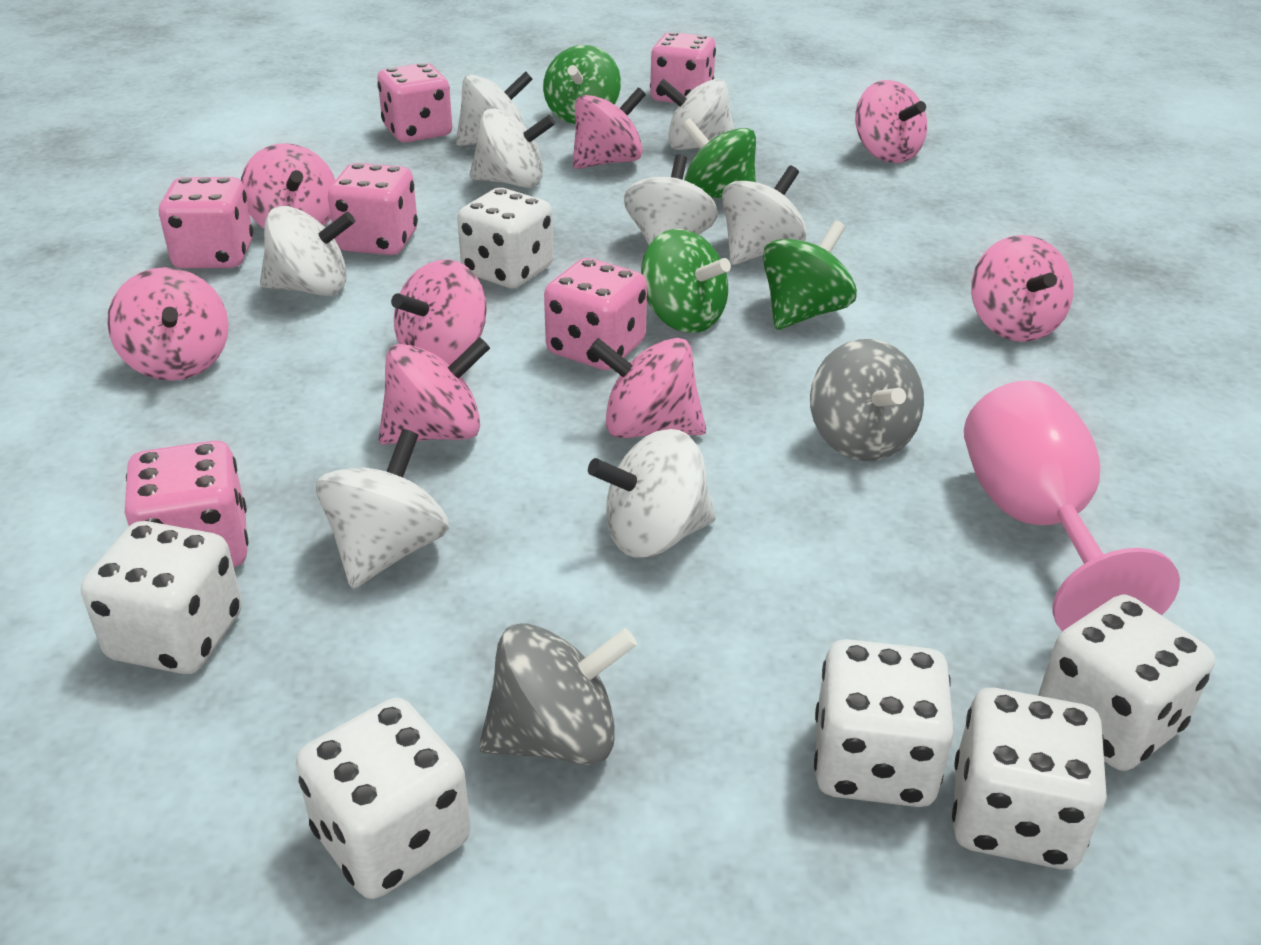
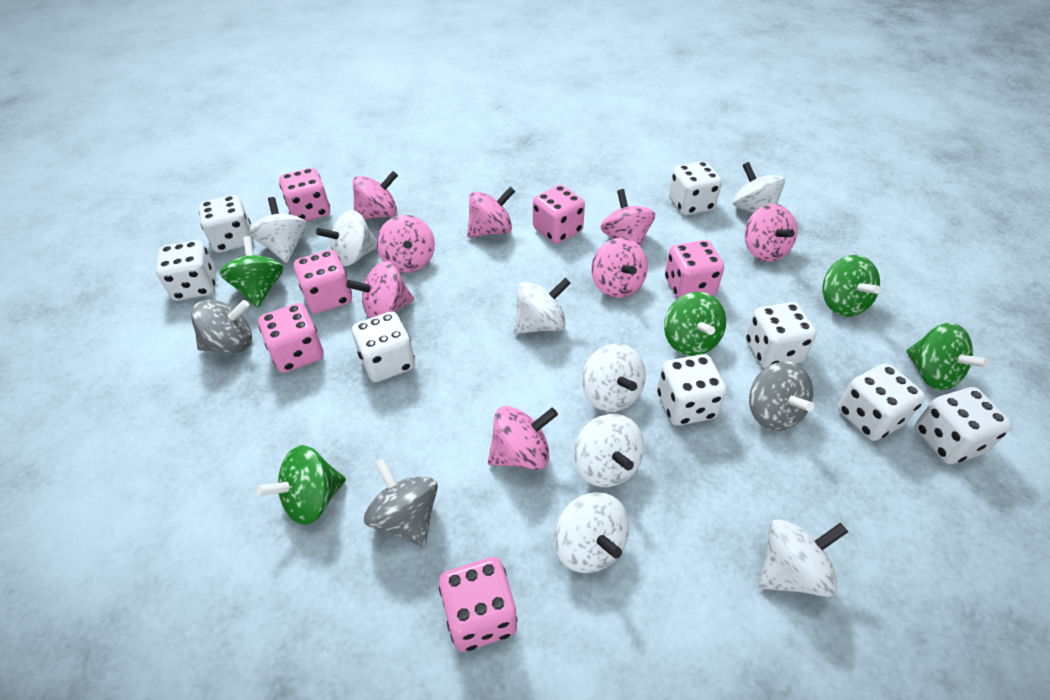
green spinning top: [543,45,621,124] [641,229,731,333] [682,118,756,199] [763,220,857,330] = 4 -> [220,236,284,307] [256,445,346,525] [664,292,726,356] [822,255,881,317] [907,323,989,390] = 5
grey spinning top: [479,623,637,765] [810,339,924,461] = 2 -> [191,299,252,353] [364,458,438,546] [749,361,814,431] = 3
pink goblet: [964,380,1180,632] = 1 -> none = 0
white dice: [81,521,242,674] [296,698,471,899] [457,188,554,288] [814,639,954,807] [952,688,1107,870] [1038,595,1215,771] = 6 -> [156,240,216,301] [199,195,254,253] [352,312,415,382] [657,354,727,426] [669,161,722,215] [746,302,817,368] [838,363,926,441] [915,387,1012,464] = 8

